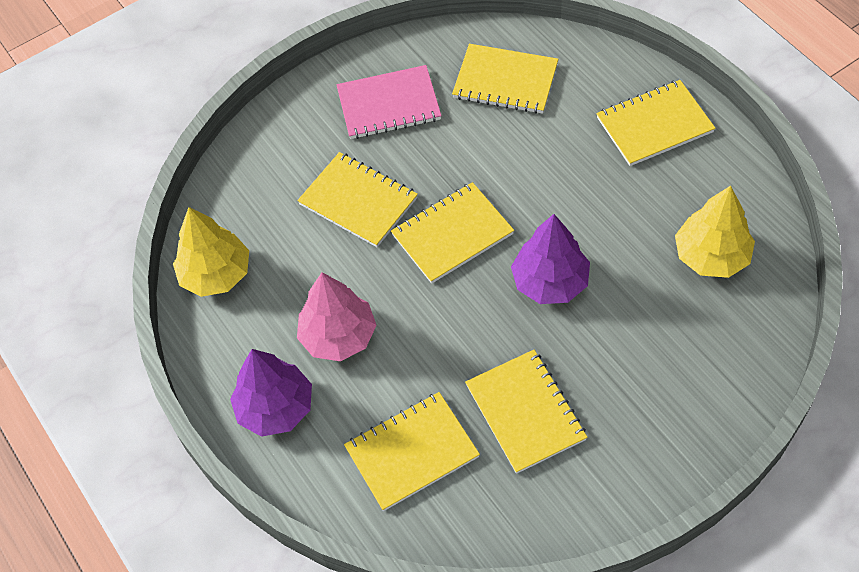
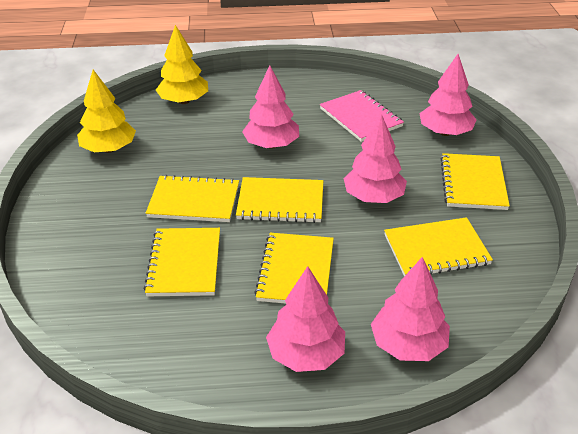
pink tree: [297,272,376,361] = 1 -> [242,65,299,149] [266,266,345,372] [344,114,407,203] [371,257,450,361] [420,54,477,136] = 5
purple tree: [230,349,312,437] [511,214,590,304] = 2 -> none = 0

